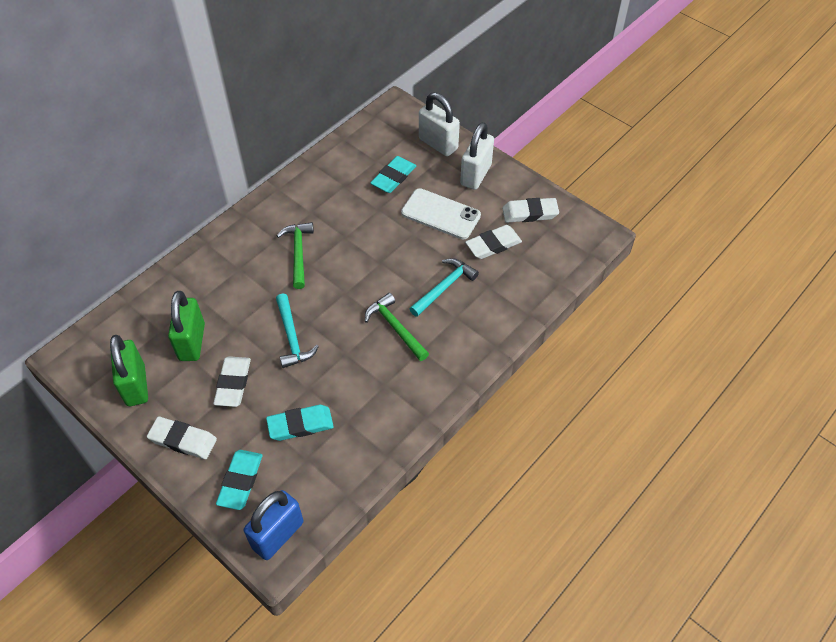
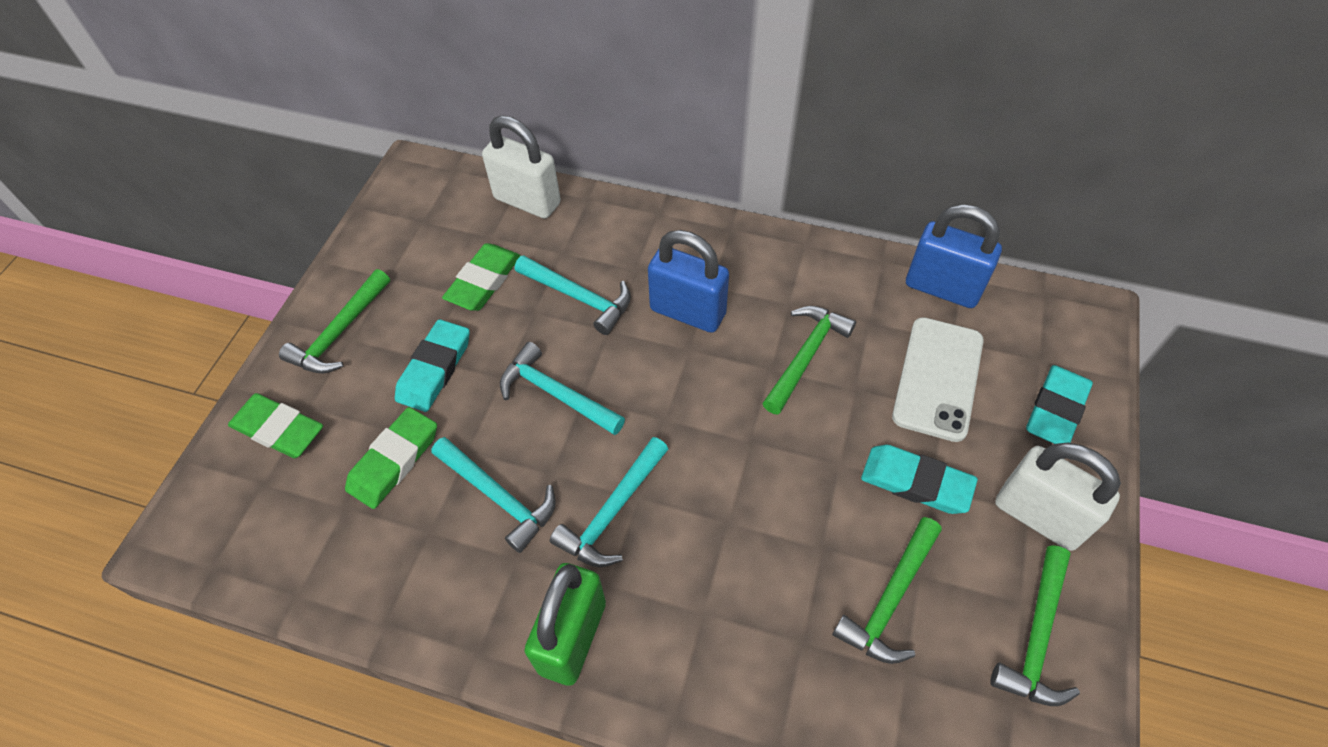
blue padlock: [244,490,303,560] = 1 -> [648,230,729,333] [906,204,1002,308] = 2
green eraser: none = 0 -> [228,393,323,458] [345,407,437,509] [442,243,521,311] = 3
green hammer: [277,222,314,289] [365,293,429,361] = 2 -> [279,269,390,373] [762,306,856,415] [832,517,942,664] [991,545,1080,706] = 4
green padlock: [110,335,148,406] [168,291,205,361] = 2 -> [525,563,606,686] = 1
turquoise hammer: [276,293,319,368] [410,258,479,317] = 2 -> [431,437,556,553] [500,342,625,435] [515,255,631,335] [550,437,668,567] = 4
white eraser: [147,416,217,459] [213,356,251,407] [465,225,522,259] [502,198,559,223] = 4 -> none = 0

